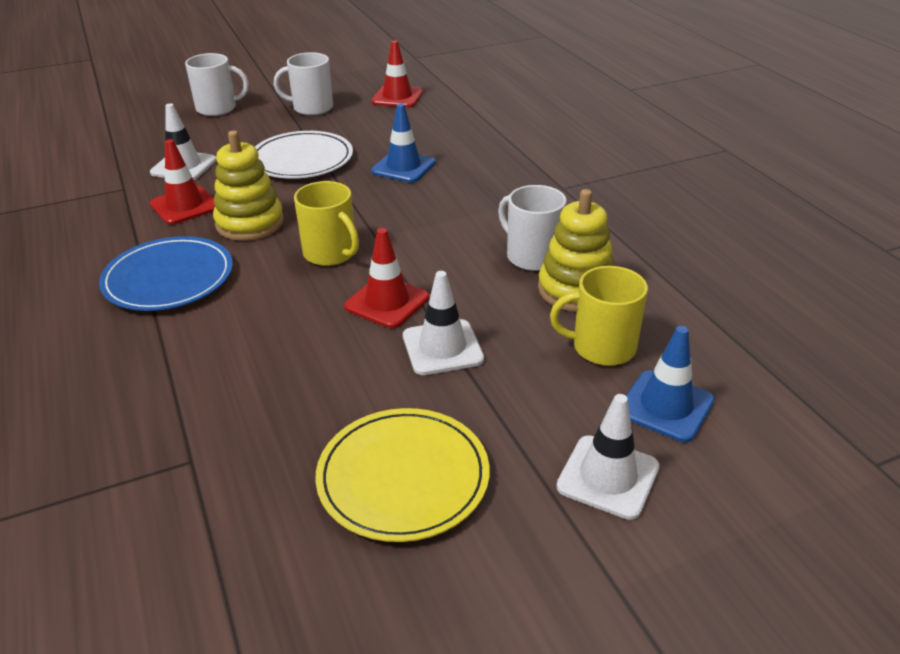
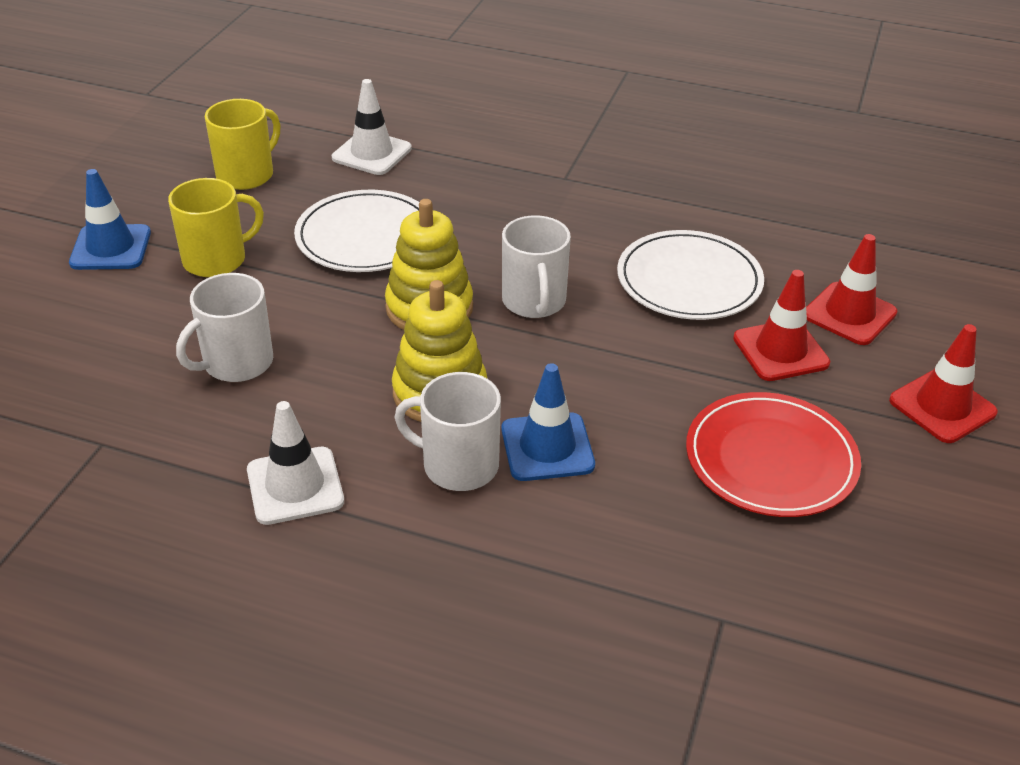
blue plate: [99,236,233,311] = 1 -> none = 0
red plate: none = 0 -> [686,392,861,517] = 1
white plate: [255,131,353,179] = 1 -> [294,190,419,272] [617,230,764,320] = 2
white traffic cone: [150,103,217,180] [403,271,484,375] [556,394,660,520] = 3 -> [247,401,344,525] [332,79,412,175] = 2
yellow plate: [316,408,490,542] = 1 -> none = 0

